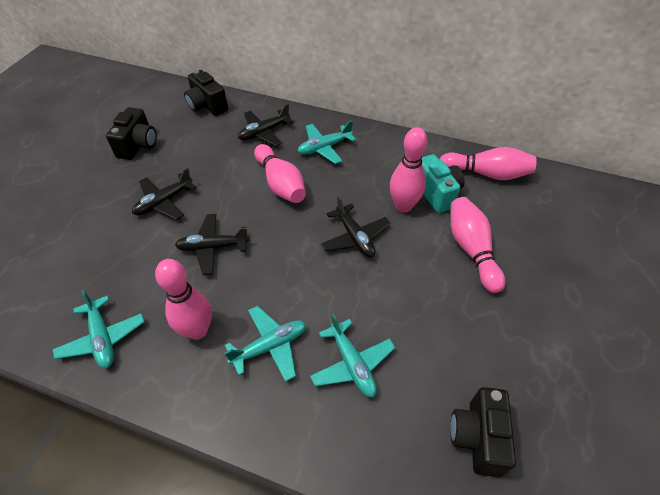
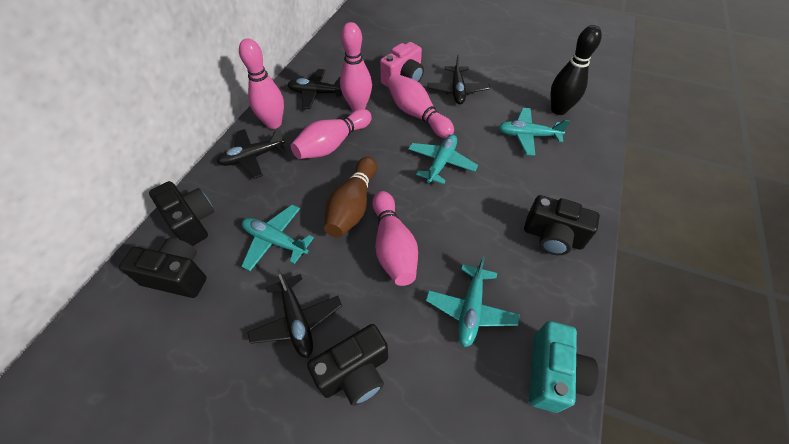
black bowling pin: none = 0 -> [551,25,602,115] = 1
black camera: [106,107,157,160] [184,70,228,116] [450,387,516,477] = 3 -> [119,238,207,298] [149,181,215,246] [307,324,388,406] [524,195,600,255] = 4
brown bowling pin: none = 0 -> [324,157,377,238] = 1
pink camera: none = 0 -> [380,42,424,87] = 1

